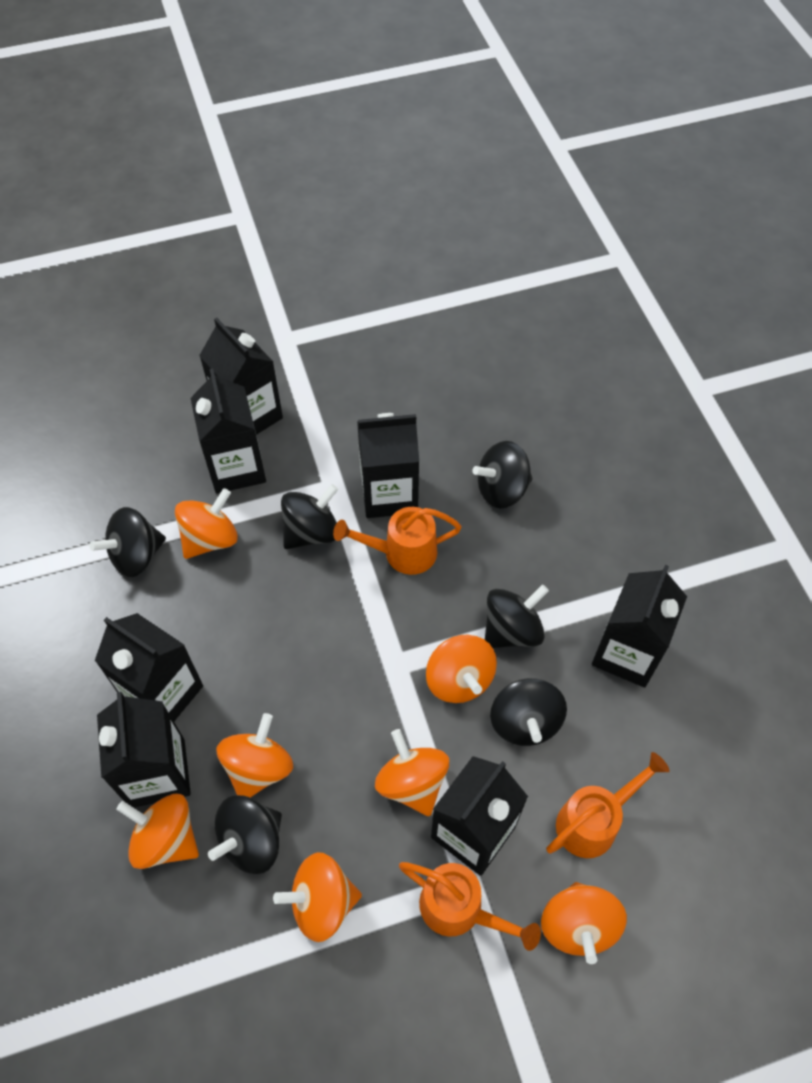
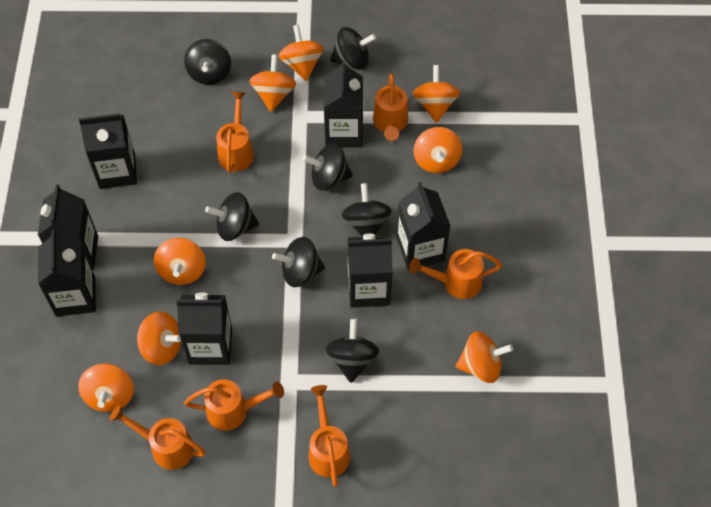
black spinning top: [89,507,166,577] [208,795,282,874] [281,484,338,549] [472,441,533,508] [485,584,549,648] [490,678,567,746] = 6 -> [184,39,231,85] [205,192,259,241] [272,237,325,287] [303,143,353,190] [326,319,379,383] [330,27,376,70] [342,183,392,237] = 7
orange spinning top: [116,794,199,869] [175,488,238,559] [216,713,293,797] [273,852,362,942] [375,729,449,816] [426,635,497,703] [541,882,627,964] = 7 -> [78,363,134,412] [137,312,181,365] [154,238,206,285] [249,54,296,112] [279,25,324,81] [413,65,460,123] [413,127,462,173] [456,331,513,383] = 8
orange watering can: [333,507,462,575] [399,862,541,951] [546,752,669,858] = 3 -> [110,405,206,470] [184,379,284,431] [216,92,254,173] [309,385,350,487] [373,74,408,141] [409,249,502,299] = 6

